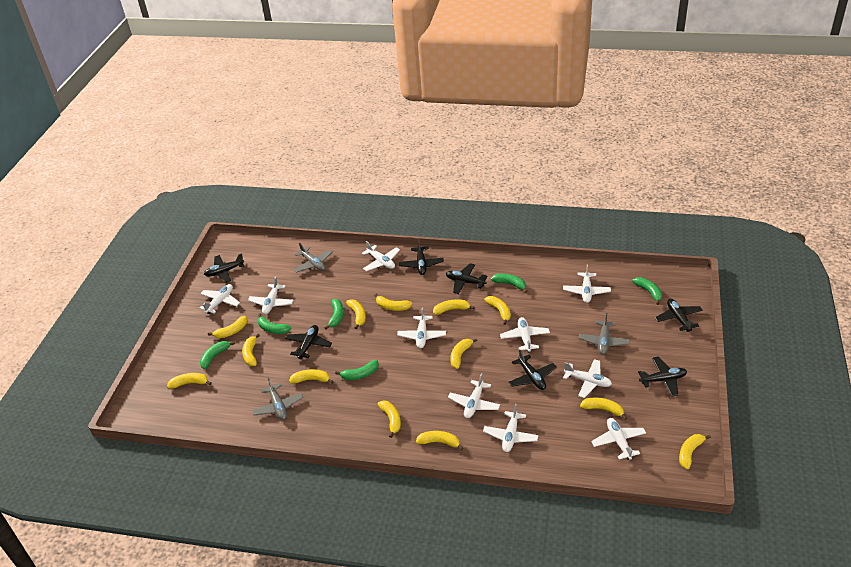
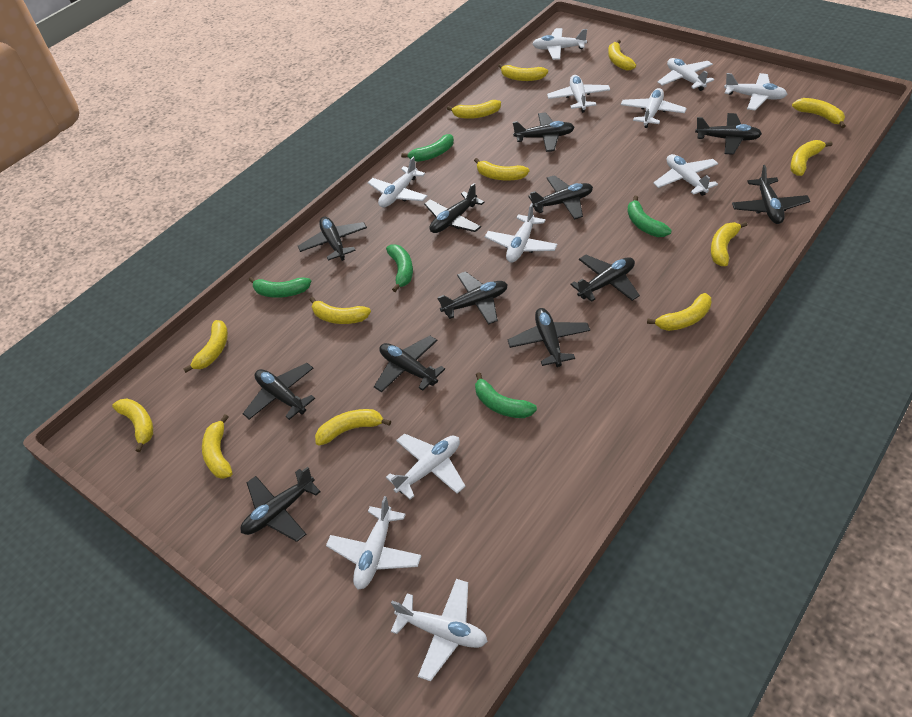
black plane: [204,253,245,283] [285,325,332,359] [399,239,444,275] [446,263,488,294] [509,349,557,390] [638,357,687,396] [655,299,703,332] = 7 -> [241,467,321,542] [243,363,315,420] [298,217,367,261] [374,336,445,392] [424,183,484,233] [437,271,508,324] [507,308,590,367] [513,112,574,152] [528,175,593,219] [570,255,640,302] [695,113,762,155] [732,165,810,224] = 12
green banana: [200,341,235,369] [258,314,291,334] [324,299,344,329] [335,360,379,380] [491,273,528,293] [632,277,662,305] = 6 -> [249,277,311,298] [386,244,413,292] [401,134,454,162] [475,372,537,418] [627,196,672,237] = 5
grey plane: [252,378,303,420] [294,242,333,272] [579,313,630,355] = 3 -> none = 0
white plane: [199,284,240,314] [248,276,294,314] [362,241,400,271] [397,307,446,349] [448,373,500,418] [483,404,539,452] [500,317,550,352] [563,264,611,303] [563,359,612,398] [591,418,646,460] = 10 -> [326,496,421,590] [368,157,427,208] [386,433,466,500] [391,579,488,681] [485,203,558,263] [532,28,587,60] [547,75,610,113] [620,88,687,128] [653,154,718,196] [657,58,714,91] [724,73,787,111] = 11

